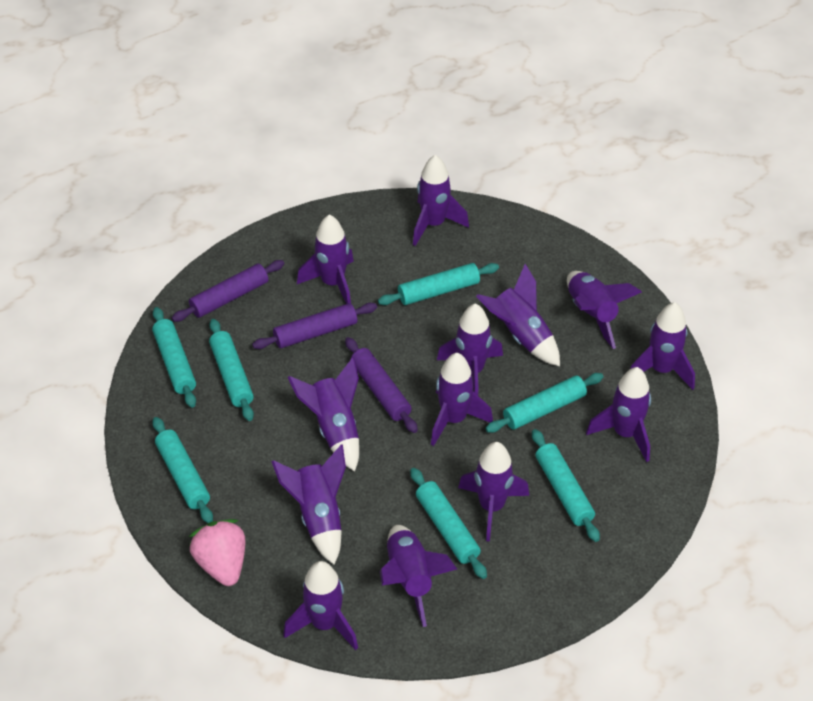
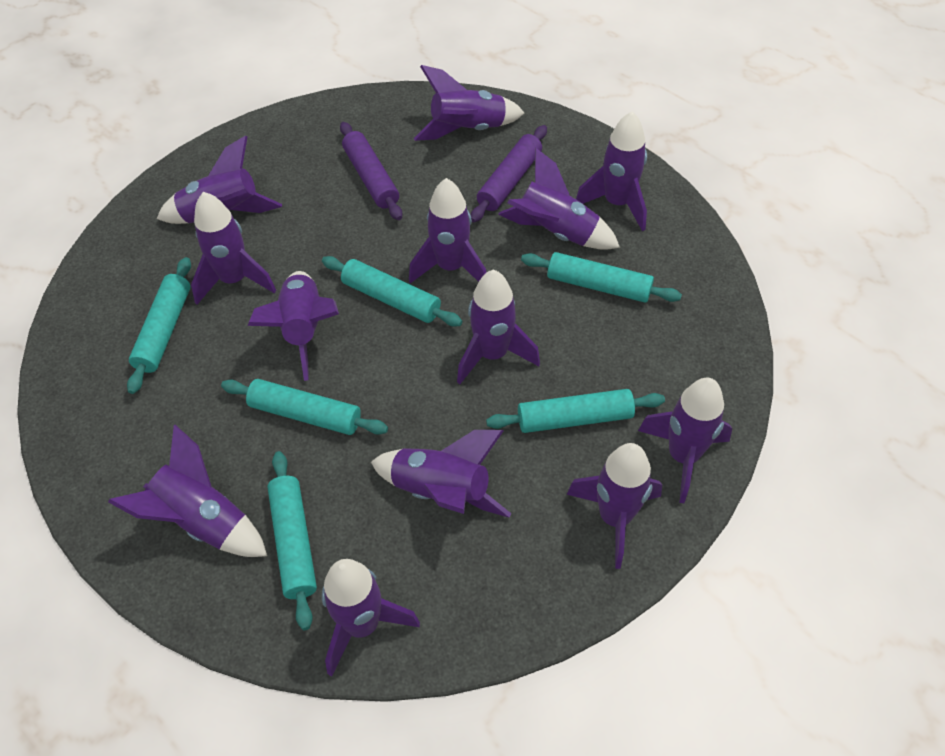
pink strawberry: [189,519,246,586] = 1 -> none = 0
purple rolling pin: [172,260,284,322] [252,303,377,349] [345,337,418,433] = 3 -> [340,122,402,220] [471,125,547,223] = 2
turquoise rolling pin: [152,307,196,408] [152,417,213,523] [209,319,254,421] [378,263,499,305] [410,468,487,579] [485,373,603,433] [532,429,600,542] = 7 -> [127,257,191,394] [221,379,388,435] [267,451,317,630] [322,256,462,327] [486,389,665,433] [521,252,682,303] = 6

